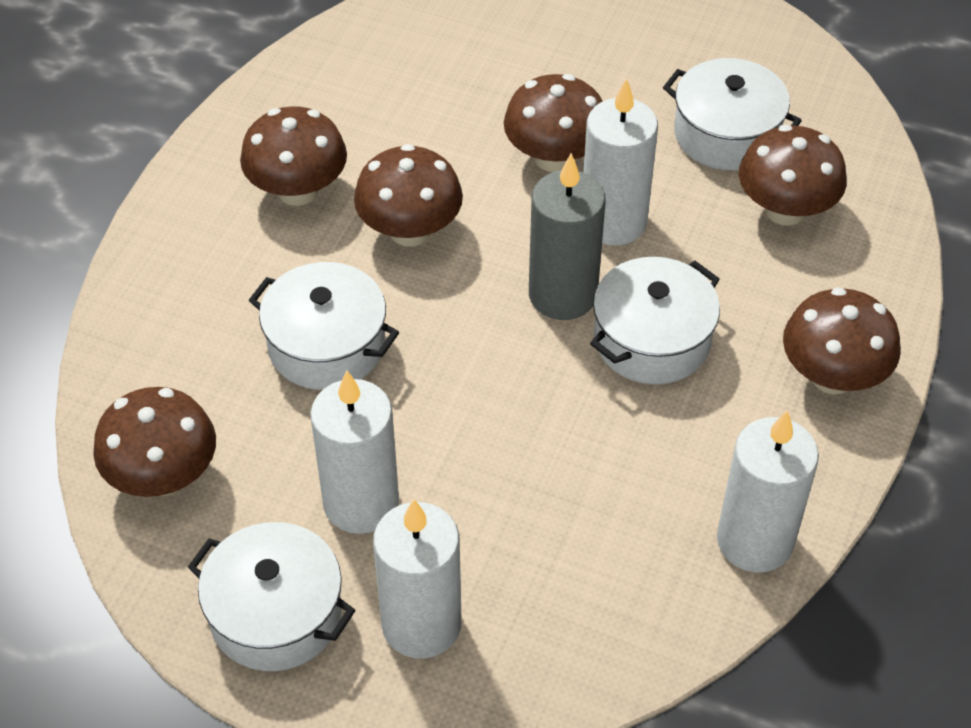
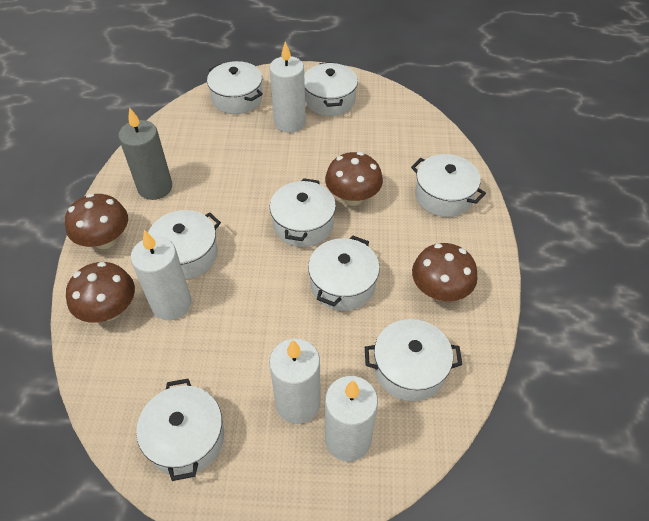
brown mushroom: [93,387,216,497] [240,106,347,206] [354,144,463,247] [504,74,603,172] [739,125,847,226] [783,287,900,394] = 6 -> [65,193,128,249] [66,262,135,323] [325,152,383,206] [412,243,478,301] = 4
white pot: [188,522,355,671] [249,262,399,390] [590,257,720,384] [663,58,802,170] = 4 -> [136,379,224,481] [148,210,221,279] [207,61,263,114] [270,178,336,247] [304,62,358,116] [308,235,380,311] [365,319,462,401] [411,154,486,217] = 8

